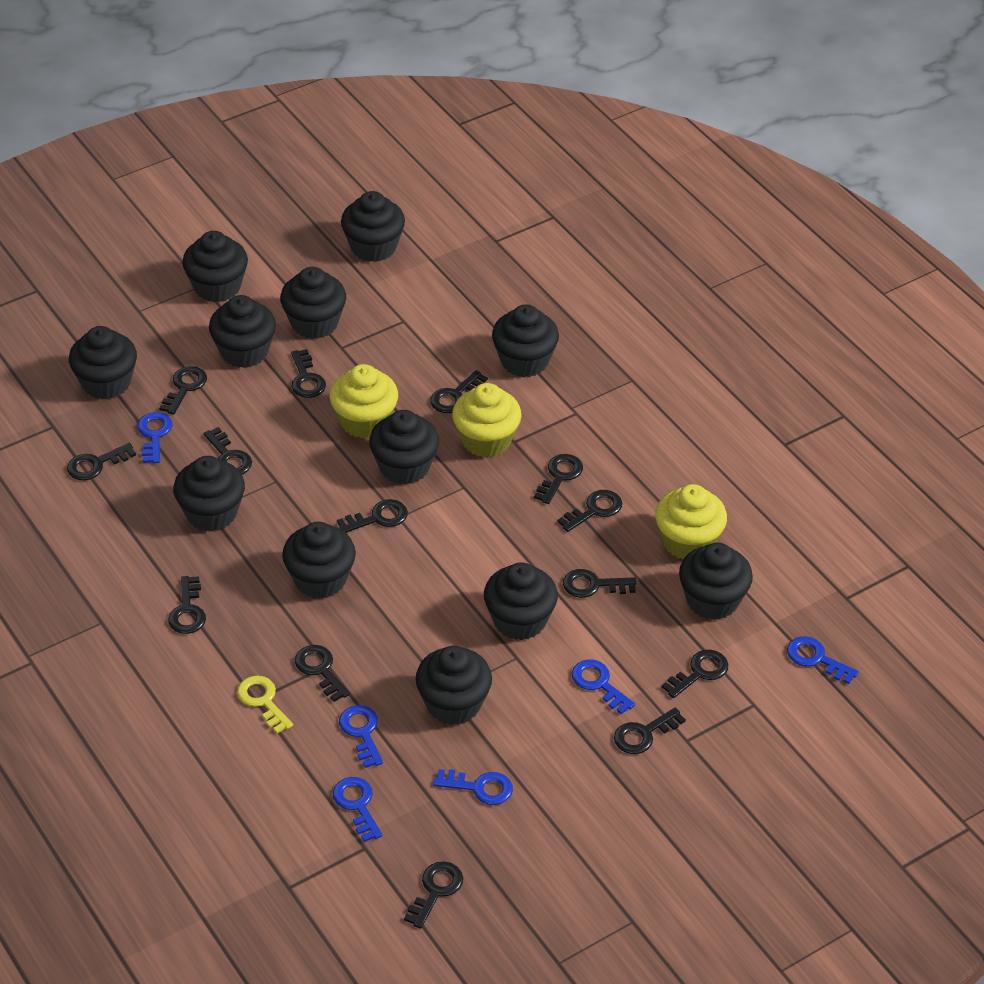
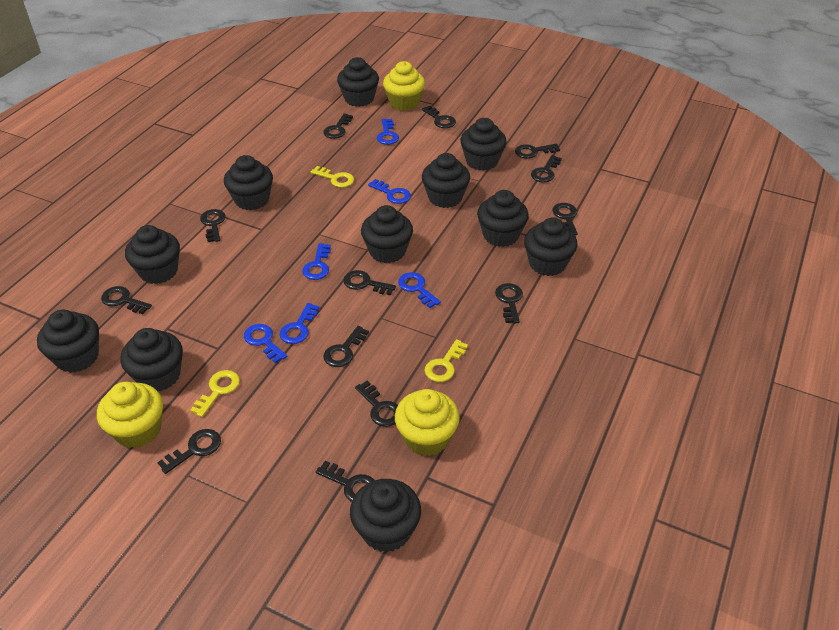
black cupcake: [69,326,137,399] [173,456,245,532] [182,231,248,302] [209,295,276,368] [280,267,346,339] [282,522,356,599] [341,191,405,262] [369,410,439,485] [416,646,492,725] [484,562,558,640] [492,304,559,377] [679,543,753,620] = 12 -> [37,310,99,373] [121,328,183,391] [125,225,180,284] [224,155,273,210] [337,57,379,107] [350,479,421,553] [361,205,413,263] [422,153,470,208] [460,118,507,171] [477,190,529,247] [524,217,577,276] = 11
black key: [67,443,136,480] [159,366,207,415] [168,576,206,634] [204,427,252,474] [291,349,326,398] [295,645,350,702] [337,499,408,533] [404,861,463,929] [430,370,488,413] [534,454,583,504] [557,490,622,532] [563,569,637,598] [614,707,686,754] [662,650,728,698] = 14 -> [101,286,152,314] [157,429,221,474] [200,209,226,242] [316,461,374,502] [323,114,353,139] [323,326,369,367] [343,270,396,295] [355,381,398,427] [422,106,456,128] [495,283,523,323] [515,144,560,159] [531,155,562,182] [552,203,578,235] = 13
yellow key: [237,676,293,734] = 1 -> [190,370,240,417] [310,166,354,188] [425,339,468,382] = 3

